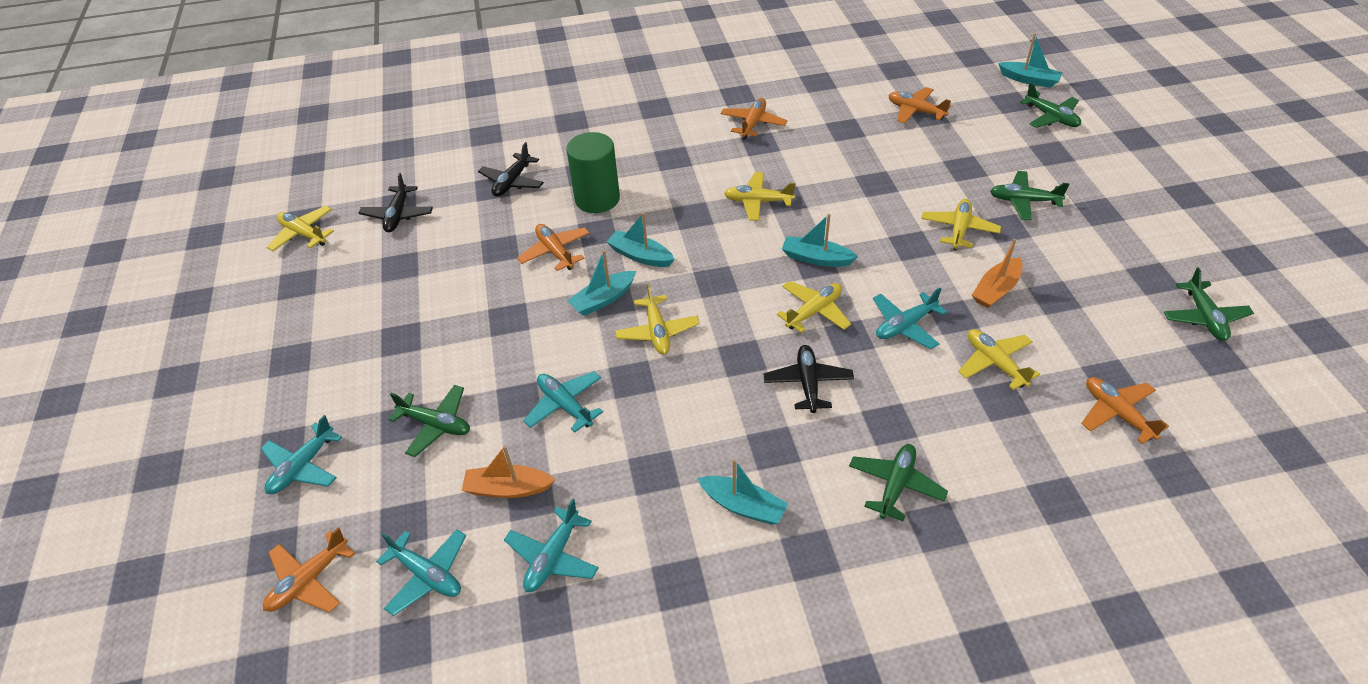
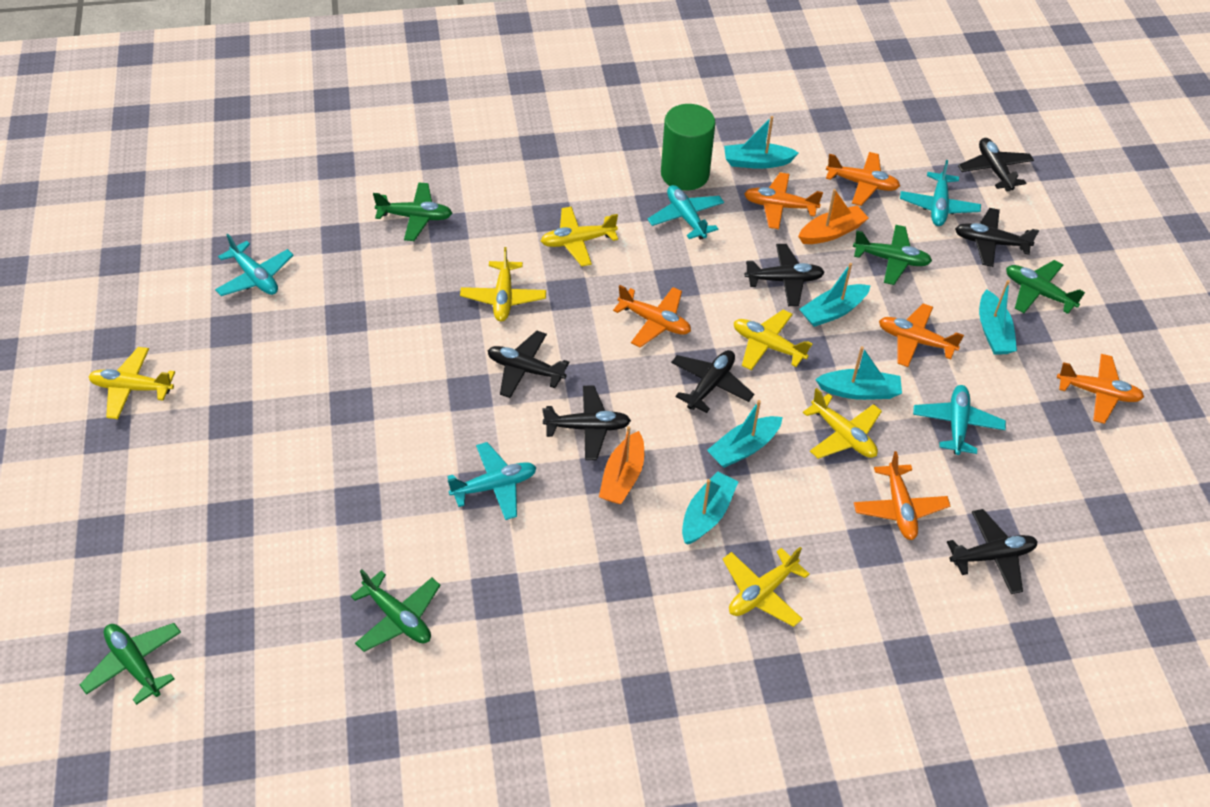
black plane: [359,173,433,232] [478,142,544,197] [764,345,854,413] = 3 -> [488,331,569,398] [542,386,631,460] [671,350,754,413] [745,244,825,306] [947,509,1038,594] [955,208,1039,267] [958,138,1034,192] = 7
orange plane: [263,527,355,613] [517,224,590,271] [721,98,787,140] [888,87,951,123] [1081,377,1169,444] = 5 -> [613,285,691,347] [744,172,823,229] [826,152,900,206] [854,451,950,540] [879,303,964,367] [1057,354,1144,424] = 6
turquoise boat: [567,250,636,316] [606,213,675,267] [697,459,788,525] [782,214,858,267] [998,33,1062,88] = 5 -> [682,471,738,545] [707,400,783,468] [724,116,799,169] [799,263,871,327] [815,346,902,400] [979,280,1017,355] = 6

